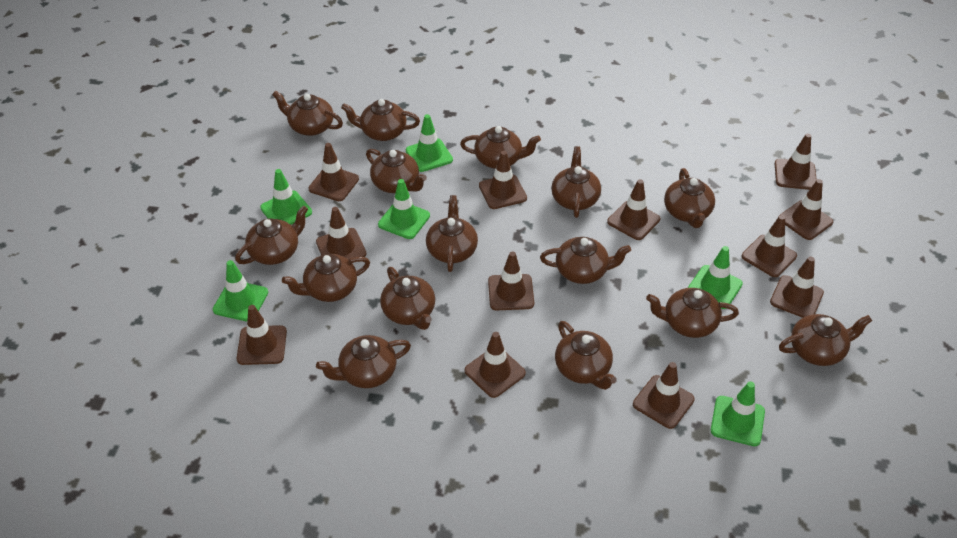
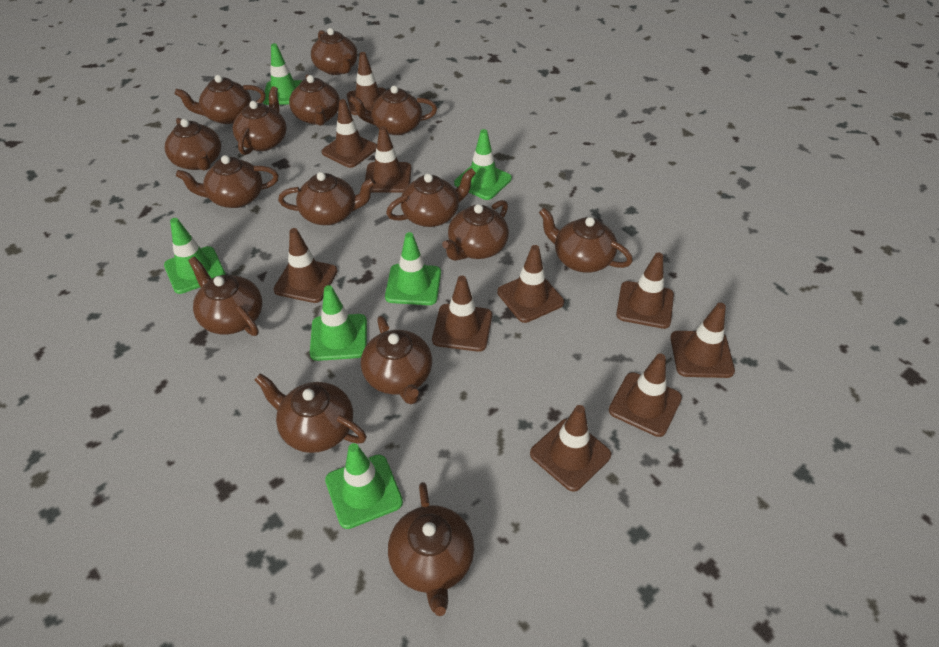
brown traffic cone: [237,305,287,365] [308,143,359,201] [316,207,366,260] [465,332,526,398] [479,151,527,209] [488,251,534,310] [607,179,660,240] [633,362,695,429] [742,215,797,277] [770,257,824,318] [775,134,817,190] [779,179,833,240] = 12 -> [273,228,337,303] [322,99,377,168] [347,52,386,115] [365,126,411,193] [432,276,492,352] [497,245,564,323] [530,405,611,492] [609,353,682,437] [616,253,674,329] [670,303,735,378] = 10

